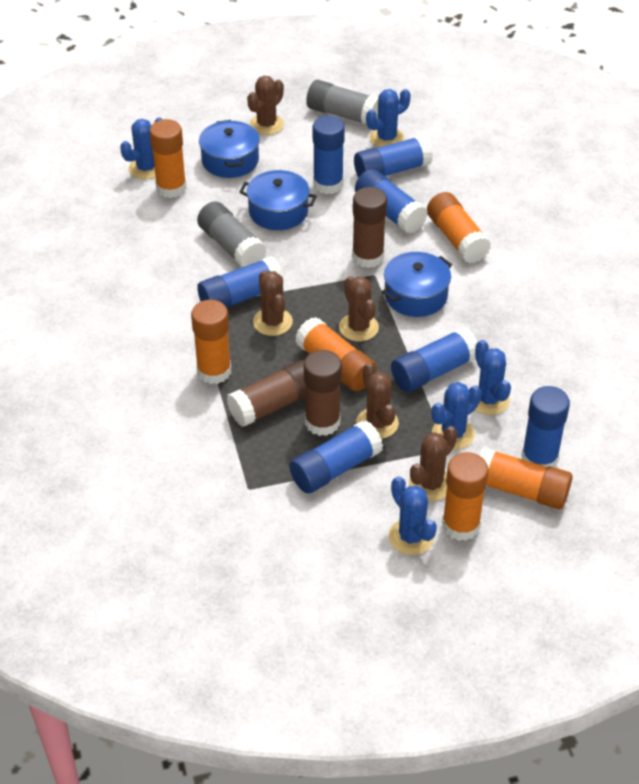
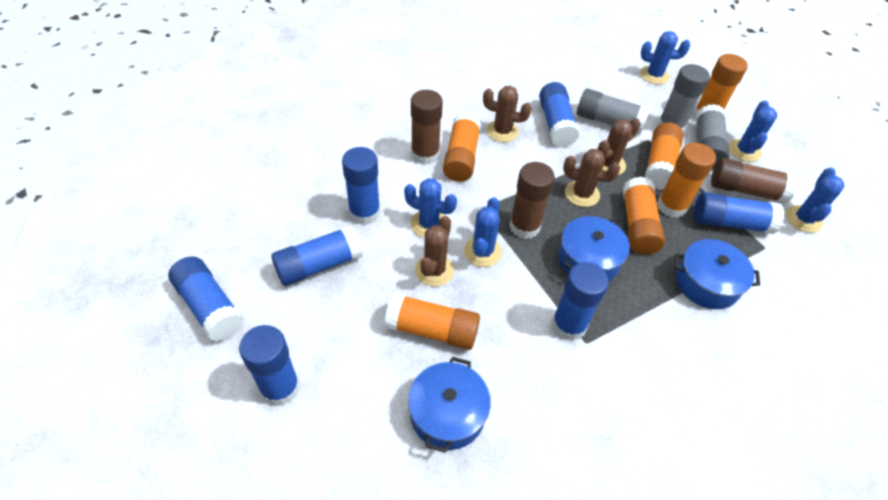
brown cactus: [247,76,284,135] [253,270,293,336] [339,276,379,341] [356,363,399,439] [409,426,457,501] = 5 -> [415,216,454,286] [483,86,531,142] [563,149,620,207] [598,118,641,176] = 4
grey glue stick: [197,202,267,267] [306,80,378,125] = 2 -> [577,89,650,135] [658,64,710,132] [696,104,730,170] = 3

